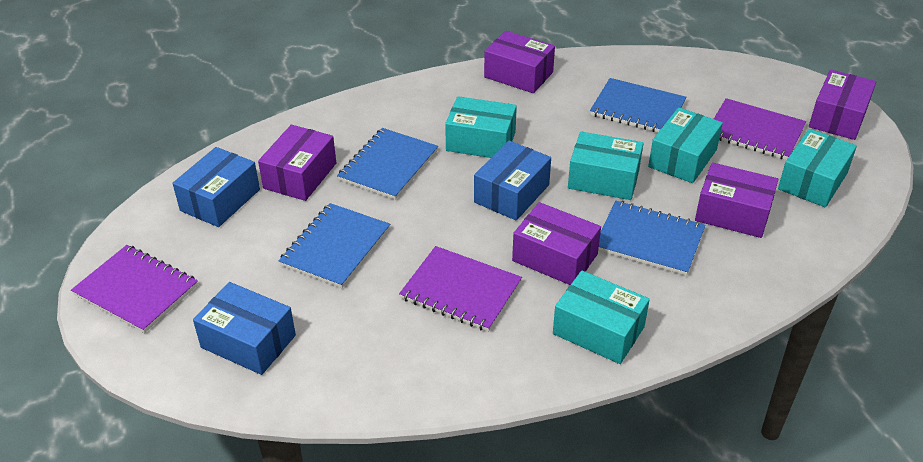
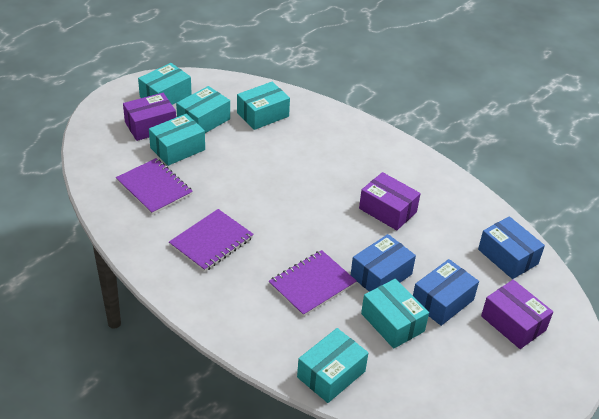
blue notebook: [278,203,390,288] [337,128,438,200] [590,78,686,132] [598,201,706,276] = 4 -> none = 0
purple box: [258,125,336,201] [484,31,555,93] [512,202,601,285] [695,162,778,238] [809,69,876,140] = 5 -> [123,93,176,141] [359,172,421,230] [481,280,553,349] = 3
turquoise box: [445,96,517,158] [553,271,650,364] [568,132,643,200] [648,107,723,183] [778,129,857,207] = 5 -> [138,63,192,105] [149,114,205,166] [176,86,230,133] [237,82,290,130] [297,328,368,403] [361,279,429,349] = 6

